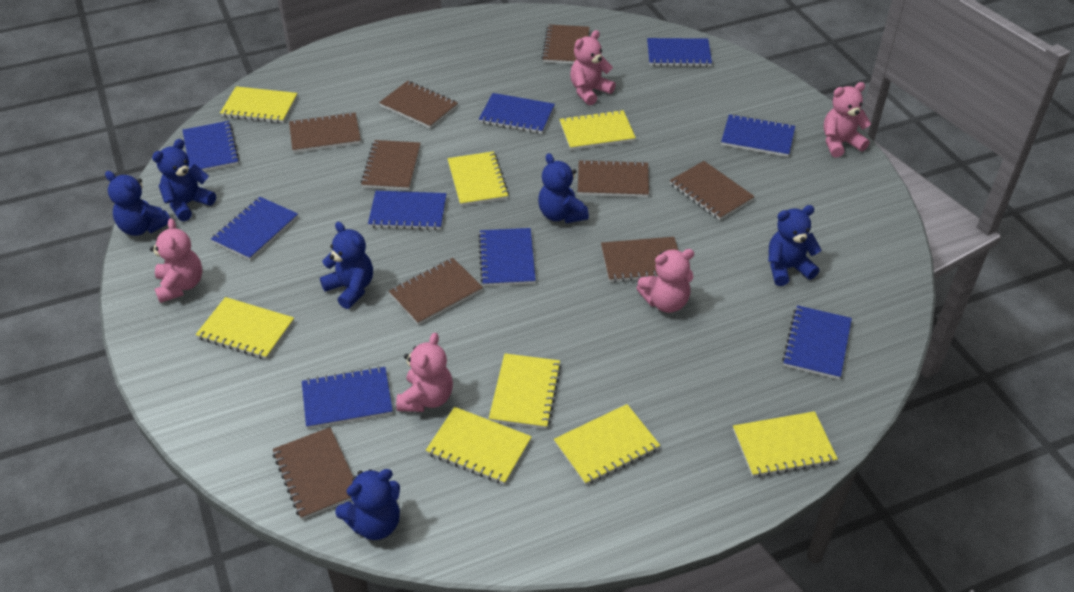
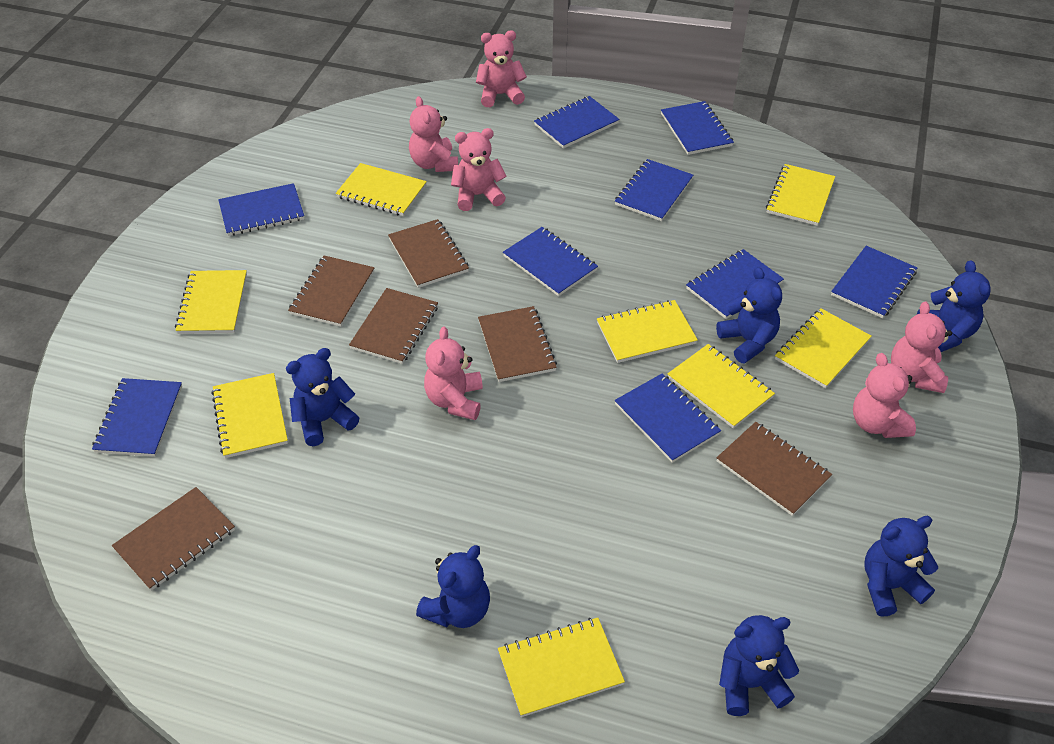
brown notebook: [273,427,353,520] [289,112,361,153] [361,140,420,190] [379,81,458,129] [389,258,483,325] [542,25,590,64] [578,159,649,197] [601,237,678,282] [670,161,755,220] = 9 -> [112,487,235,591] [288,256,374,327] [349,288,438,364] [388,219,469,288] [478,306,557,382] [717,422,832,516] = 6
pink teddy bear: [150,218,202,303] [396,333,453,412] [570,30,616,105] [637,249,694,313] [824,82,871,157] = 5 -> [409,96,458,172] [424,327,483,420] [451,128,506,211] [476,30,527,107] [853,353,916,438] [891,302,952,393] = 6

